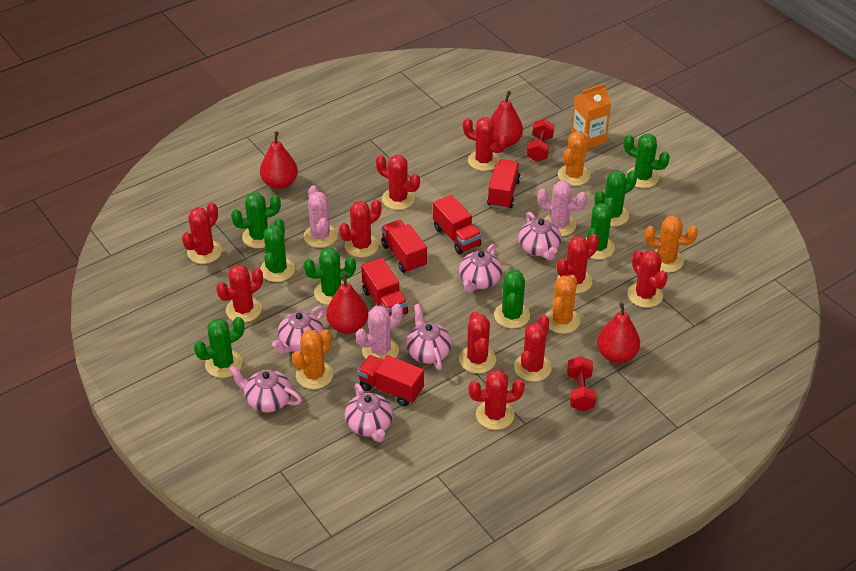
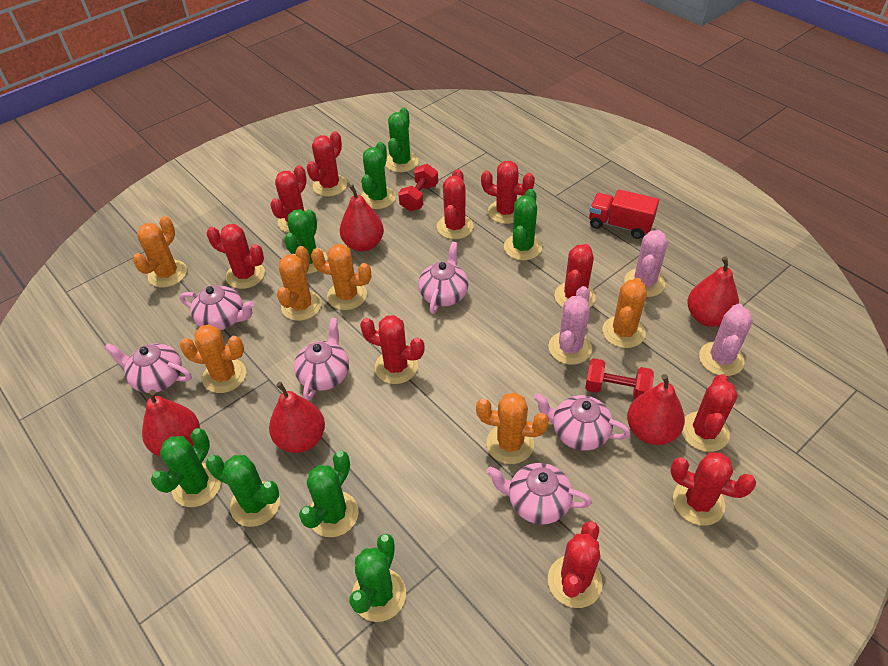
orange cactus: [292,329,333,389] [545,274,580,334] [558,131,590,186] [644,216,698,273] = 4 -> [133,216,187,288] [180,324,246,393] [277,246,322,321] [311,244,371,310] [476,392,549,464] [602,278,647,348] = 6
orange carton: [571,83,611,149] = 1 -> none = 0
red pear: [260,131,298,189] [326,273,368,334] [490,91,523,147] [597,302,640,363] = 4 -> [142,390,200,456] [269,382,325,453] [340,184,384,252] [627,374,685,445] [687,256,739,327] = 5
red truck: [358,355,424,406] [361,258,408,316] [381,220,427,273] [433,195,482,254] [487,159,521,209] = 5 -> [589,189,659,239] = 1

